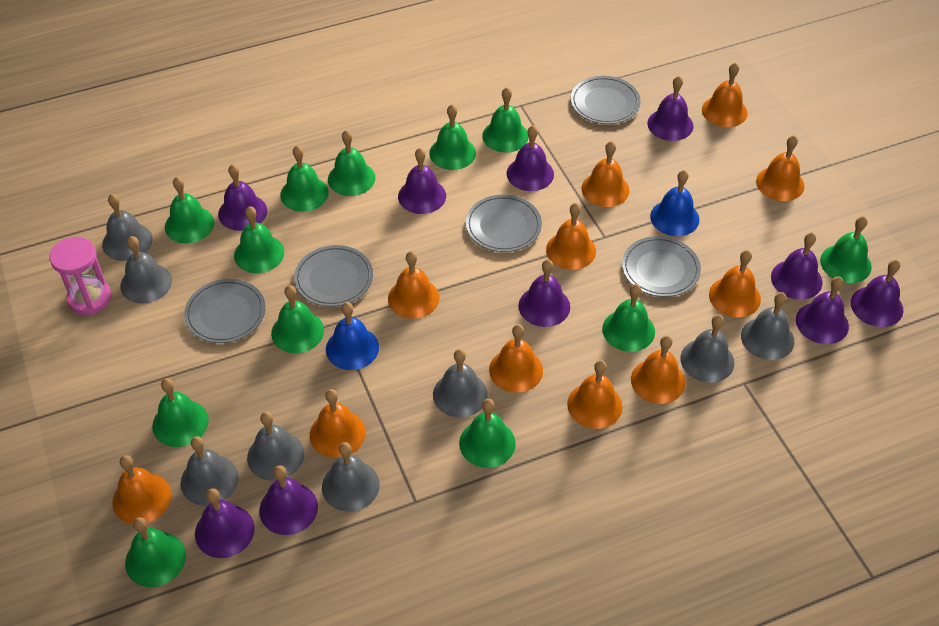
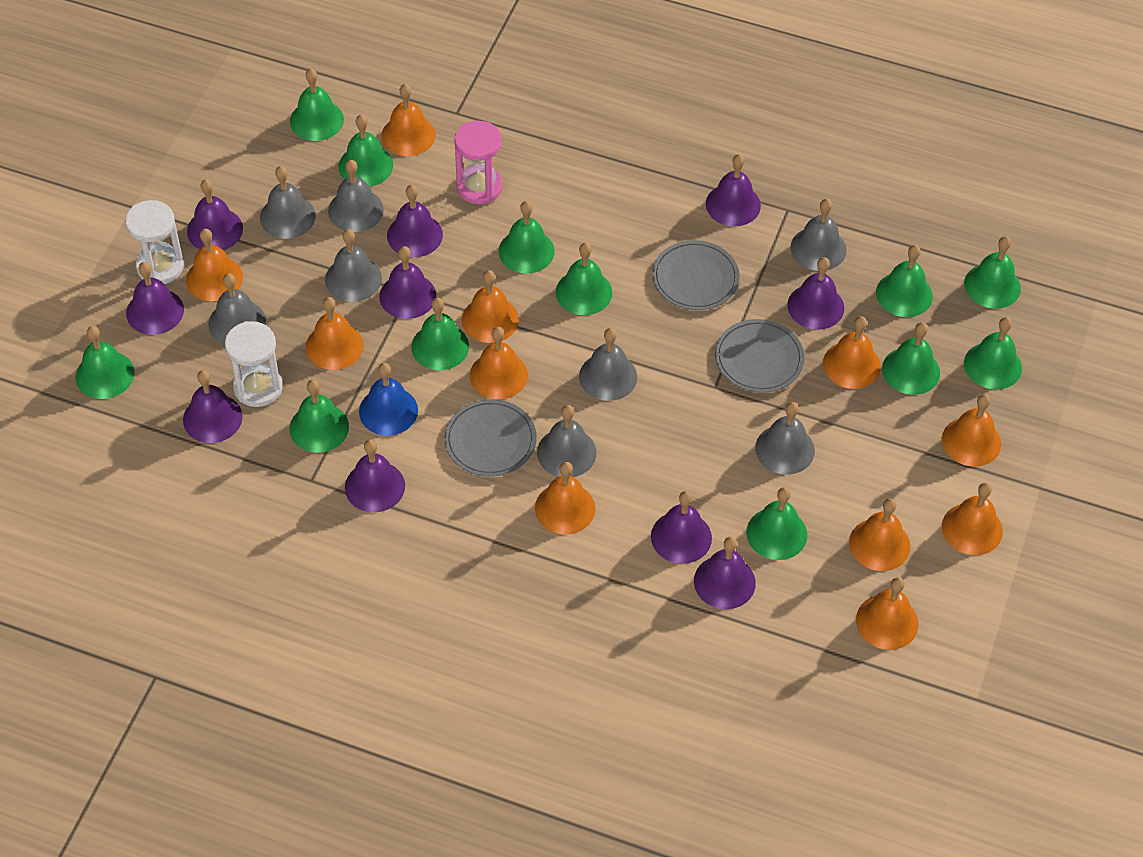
blue bell: [326,302,379,370] [650,170,699,236] = 2 -> [359,363,418,436] = 1
grey plate: [184,279,266,343] [294,245,373,307] [466,194,542,252] [571,76,641,124] [622,236,701,297] = 5 -> [445,399,537,477] [652,240,740,310] [715,319,804,393] = 3
white hourglass: none = 0 -> [125,200,184,284] [225,321,283,407] = 2

